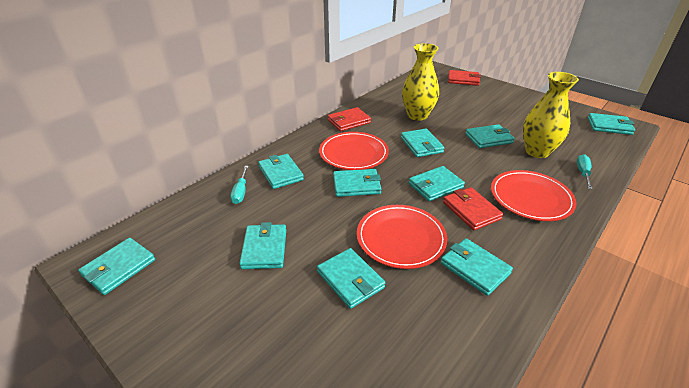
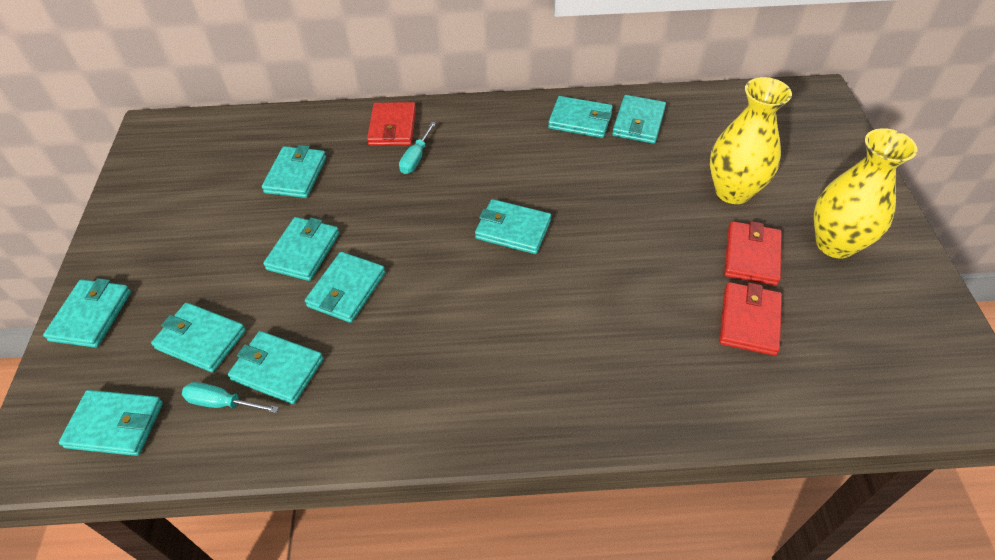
red plate: [319,132,389,170] [357,205,447,269] [491,170,577,221] = 3 -> none = 0

